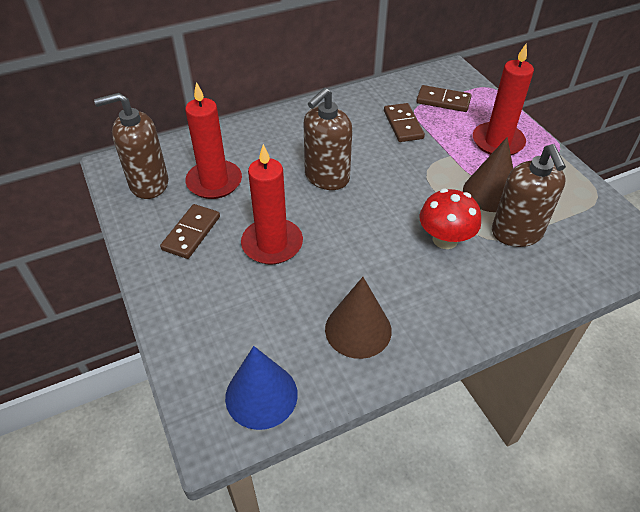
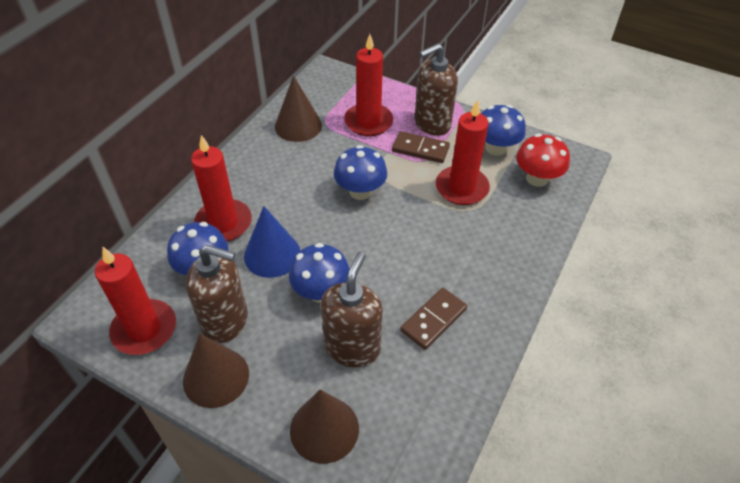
blue mushroom: none = 0 -> [167,222,228,275] [289,243,350,303] [334,145,387,200] [481,105,525,156] = 4
brown cone: [325,277,392,359] [463,137,513,212] = 2 -> [183,334,249,408] [275,75,322,142] [290,389,359,464] = 3
brown domino: [160,204,220,259] [384,103,425,142] [416,85,472,112] = 3 -> [392,131,450,163] [400,288,467,350] = 2
red candle: [185,82,242,199] [241,144,303,264] [473,44,534,155] = 3 -> [95,247,176,355] [191,135,252,241] [344,34,393,136] [436,100,490,205] = 4

